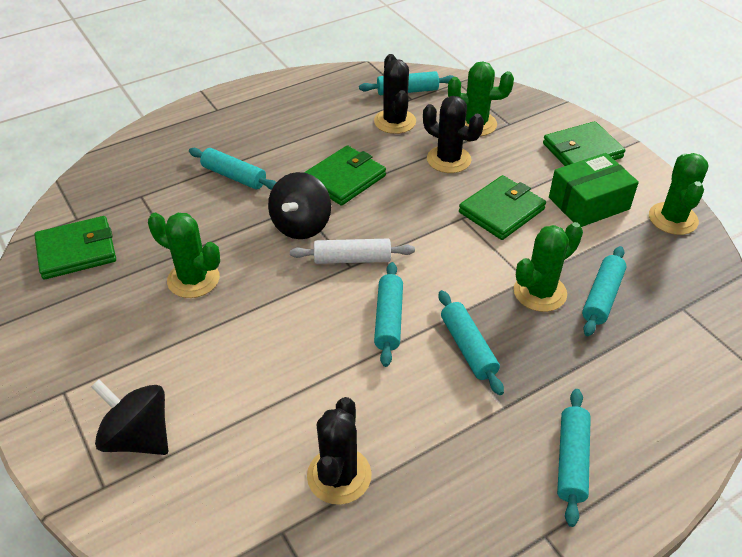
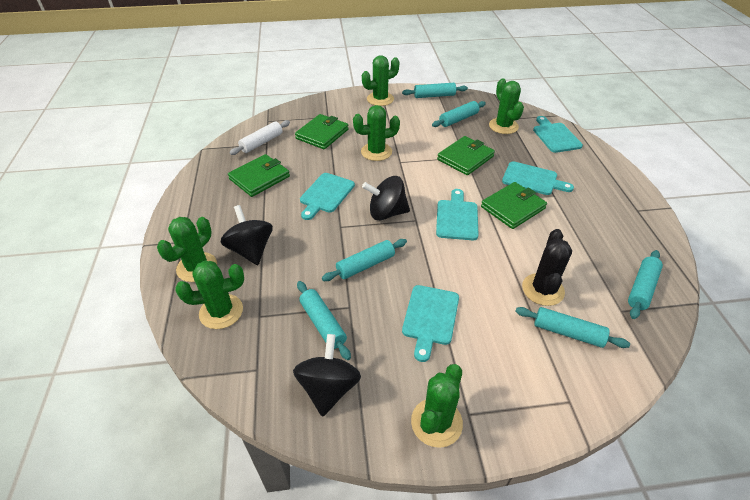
black cactus: [307,397,372,505] [374,54,416,134] [423,96,484,173] = 3 -> [522,229,572,306] = 1
black spinning top: [91,380,168,455] [268,172,331,239] = 2 -> [220,205,273,265] [293,334,361,417] [362,176,410,221] = 3
green box: [549,153,639,227] = 1 -> none = 0
green cactus: [148,213,220,298] [448,61,514,136] [514,222,583,312] [649,153,709,235] = 4 -> [157,217,217,282] [175,261,244,329] [353,105,400,161] [362,55,399,106] [411,364,463,448] [489,78,524,134] = 6
turquoise cutting board: none = 0 -> [300,173,355,220] [402,285,459,362] [436,189,479,240] [502,161,574,195] [533,116,583,153] = 5

